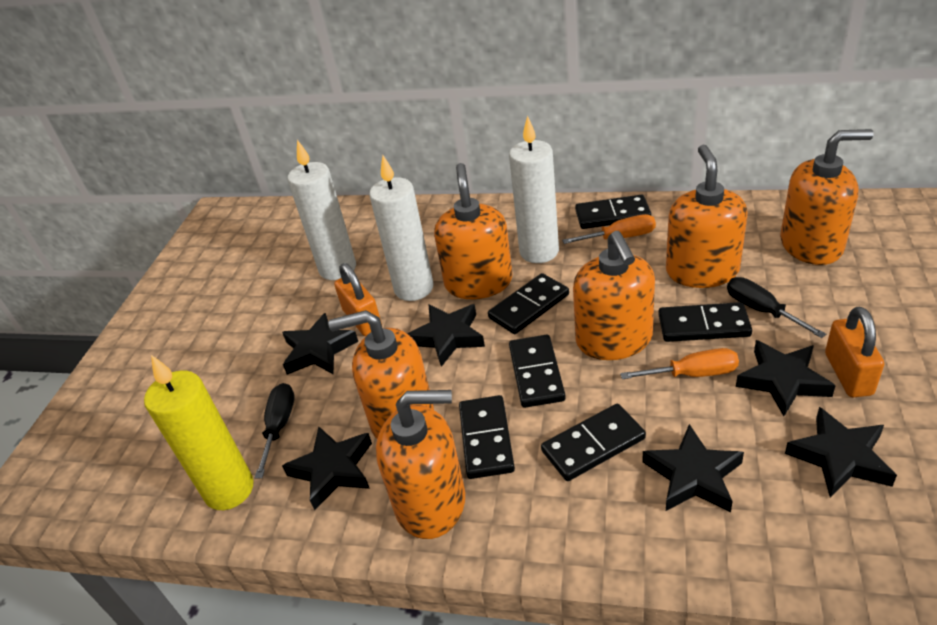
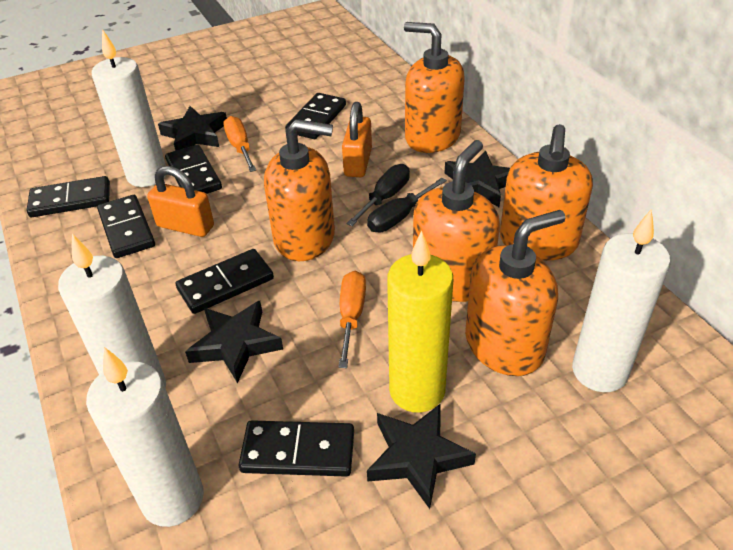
black star: [282,313,358,375] [282,426,372,510] [408,304,485,367] [642,424,744,512] [736,340,836,416] [785,407,897,498] = 6 -> [158,106,227,151] [185,301,283,383] [367,403,476,509] [444,151,510,207] = 4
orange soap dispenser: [328,310,434,439] [376,390,465,539] [434,163,512,299] [573,231,655,360] [666,145,748,288] [780,129,874,265] = 6 -> [264,119,335,261] [404,22,465,153] [413,140,500,302] [465,210,565,376] [500,124,593,261] = 5
white candle: [288,140,356,280] [369,155,434,301] [509,116,559,263] = 3 -> [58,234,166,388] [86,347,204,527] [92,29,166,187] [572,209,671,392] = 4

